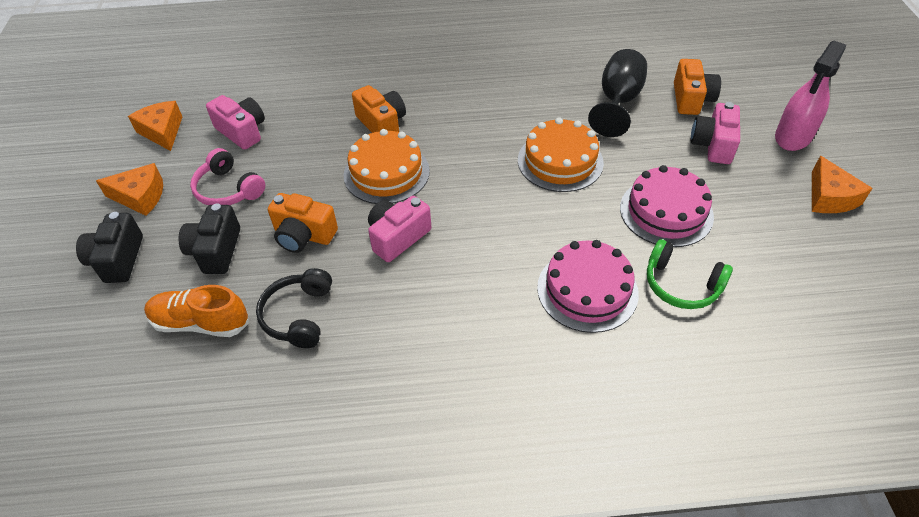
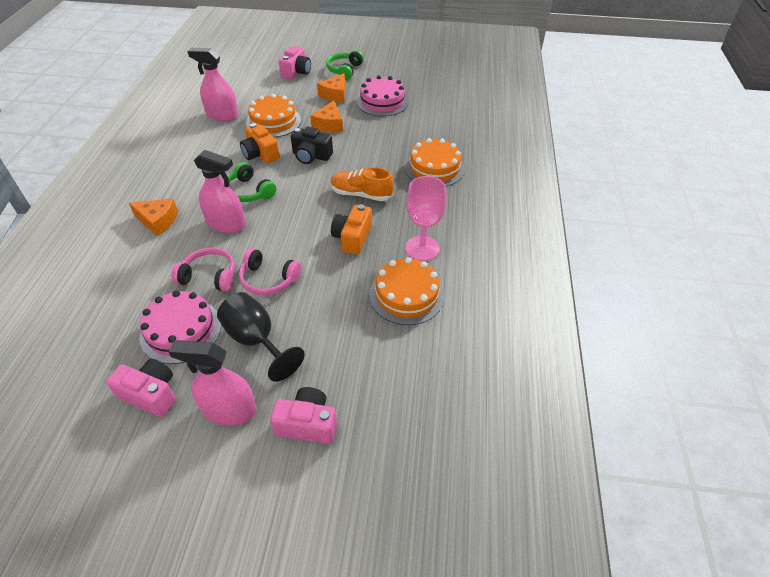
black camera: [76,212,143,283] [179,203,240,274] = 2 -> [291,127,333,164] = 1
black headphones: [256,268,332,348] = 1 -> none = 0
green headphones: [647,239,733,309] = 1 -> [228,162,276,202] [326,50,364,80] = 2
orange cake: [344,129,430,204] [518,117,604,192] = 2 -> [246,94,301,137] [370,257,444,325] [405,138,465,186] = 3
orange camera: [268,193,338,253] [352,85,406,133] [674,59,721,115] = 3 -> [240,123,280,164] [331,204,372,255] = 2
pink goblet: none = 0 -> [405,176,447,261] = 1
pink headphones: [190,148,265,205] = 1 -> [171,248,235,292] [239,248,301,295] = 2
pink spray bottle: [775,41,846,151] = 1 -> [168,340,256,426] [187,48,238,121] [194,150,246,233] = 3

